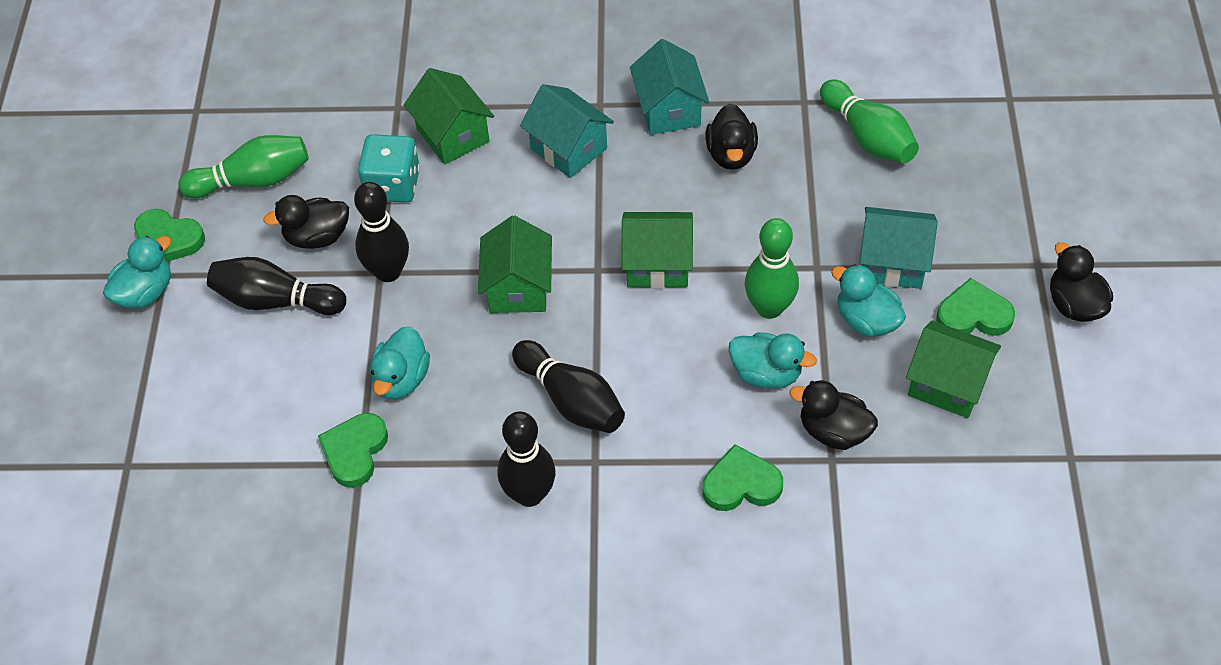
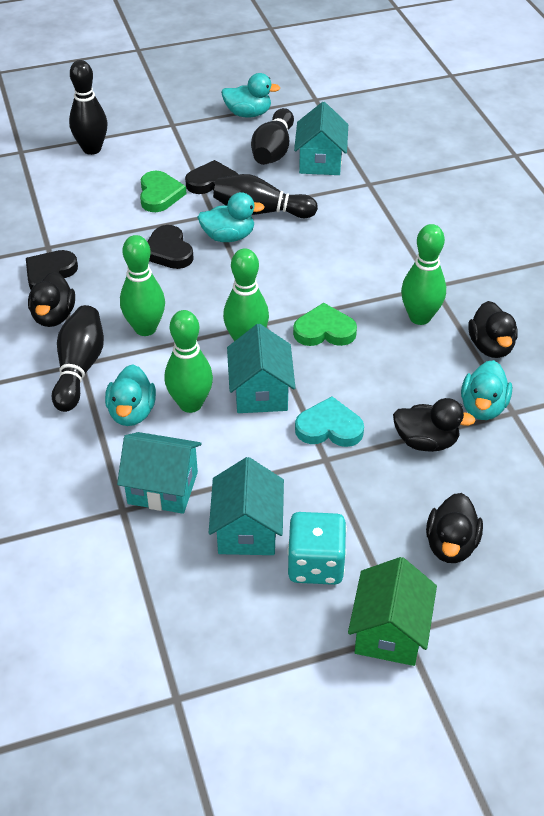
black heart: none = 0 -> [26,250,78,290] [147,225,194,269] [185,160,239,194] = 3
green bowling pin: [178,135,309,198] [745,218,799,319] [820,79,919,163] = 3 -> [120,235,165,336] [165,310,213,413] [223,249,269,341] [401,224,446,325] = 4
green heart: [134,209,205,262] [318,413,388,488] [702,444,783,511] [936,278,1015,336] = 4 -> [140,171,186,212] [293,303,357,346] = 2
green house: [404,68,494,164] [478,215,552,313] [622,212,693,288] [906,320,1001,418] = 4 -> [348,557,437,666] = 1
turquoise heart: none = 0 -> [295,396,364,447] = 1
turquoise house: [520,84,614,178] [630,39,709,135] [860,207,938,289] = 3 -> [117,432,202,514] [209,457,284,555] [227,324,296,413] [294,102,348,175] = 4

